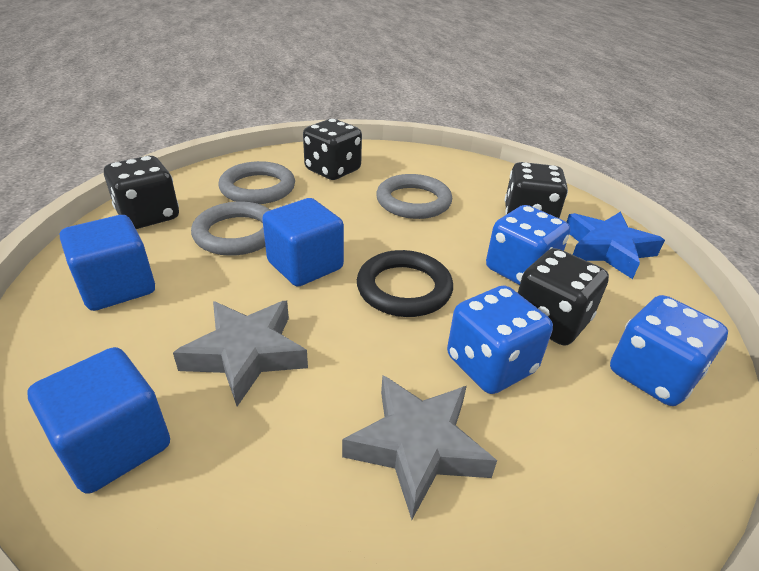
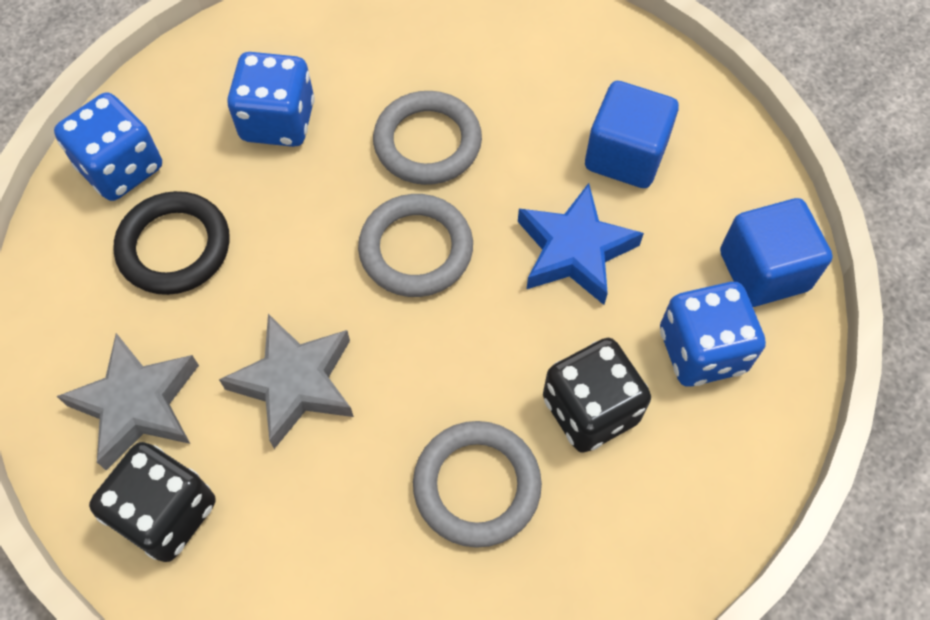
black dice: [104,156,179,229] [303,119,362,180] [505,162,568,218] [518,248,609,346] = 4 -> [89,442,216,562] [543,338,651,453] = 2
blue cube: [27,347,170,494] [60,215,155,311] [262,198,344,287] = 3 -> [585,81,679,188] [720,198,833,307] = 2

